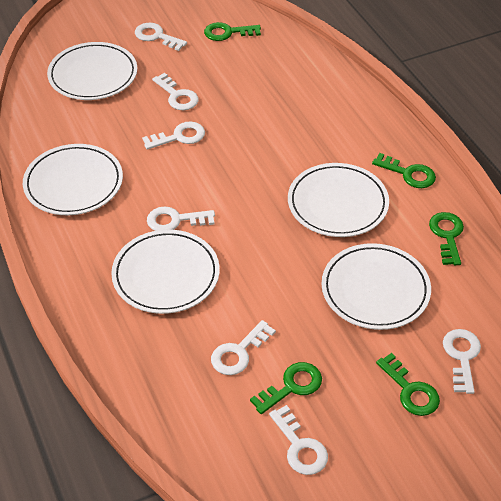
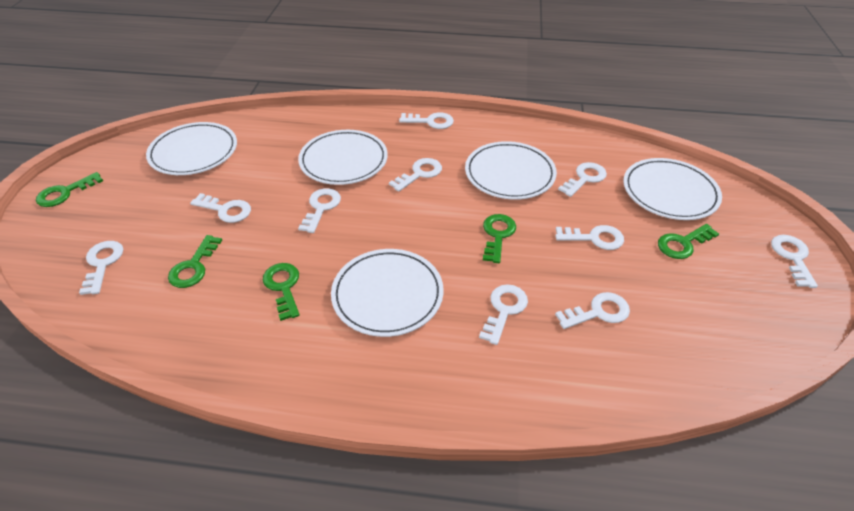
white key: [135,23,187,51] [142,121,205,150] [147,206,215,231] [152,73,199,110] [211,320,276,375] [269,405,328,475] [443,329,481,394] = 7 -> [79,241,123,295] [190,193,251,223] [298,188,341,233] [389,158,442,192] [399,112,454,129] [479,284,528,345] [555,225,624,250] [555,292,630,329] [558,162,607,197] [771,235,818,288] = 10

